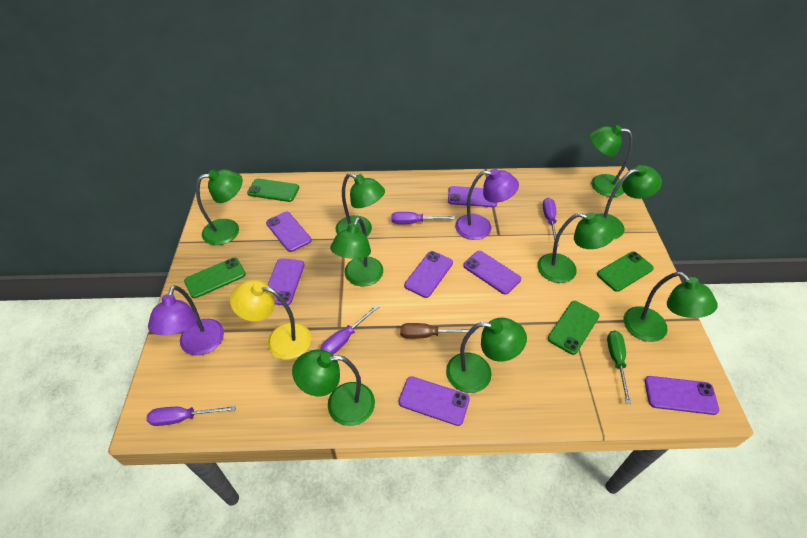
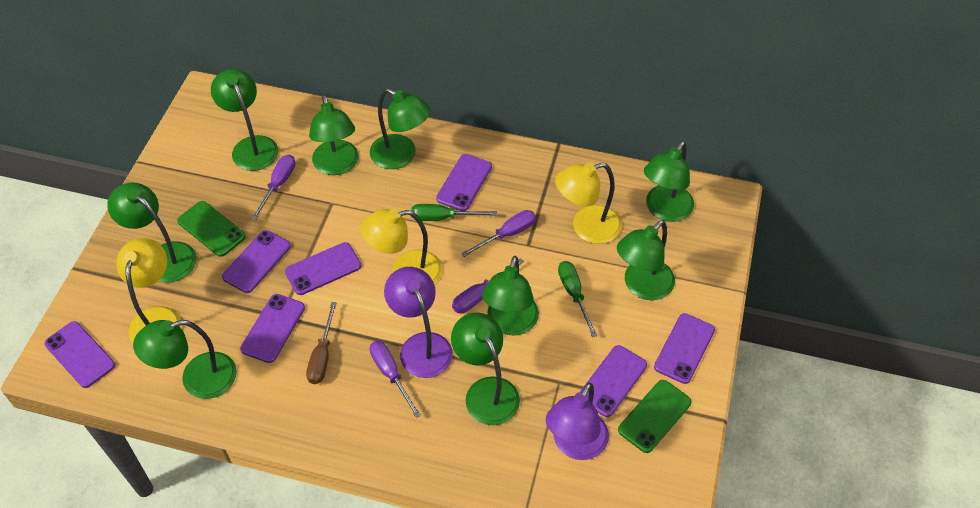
green phone: [184,258,246,298] [247,178,299,202] [548,301,600,355] [597,252,654,292] = 4 -> [177,201,246,257] [618,380,691,453] = 2
green screwdriver: [607,330,631,404] = 1 -> [411,204,497,221] [558,261,597,337] = 2
yellow lamp: [230,280,311,360] = 1 -> [117,238,181,343] [360,209,442,285] [555,162,622,244] = 3

